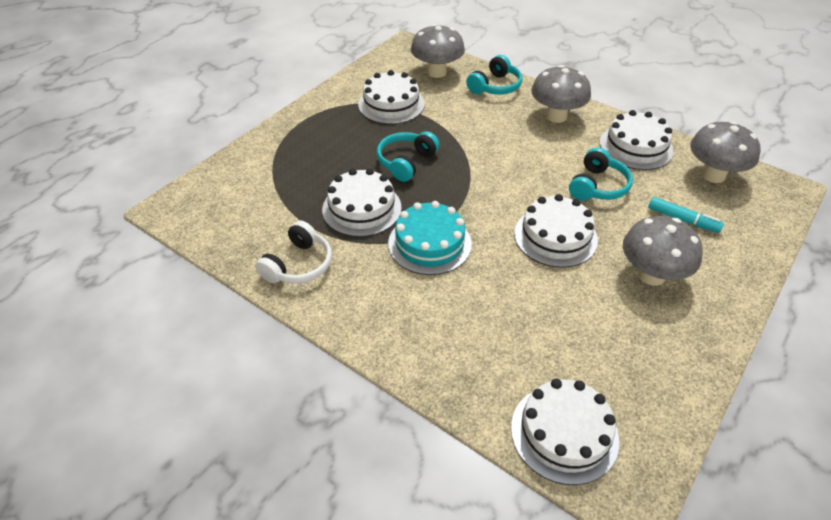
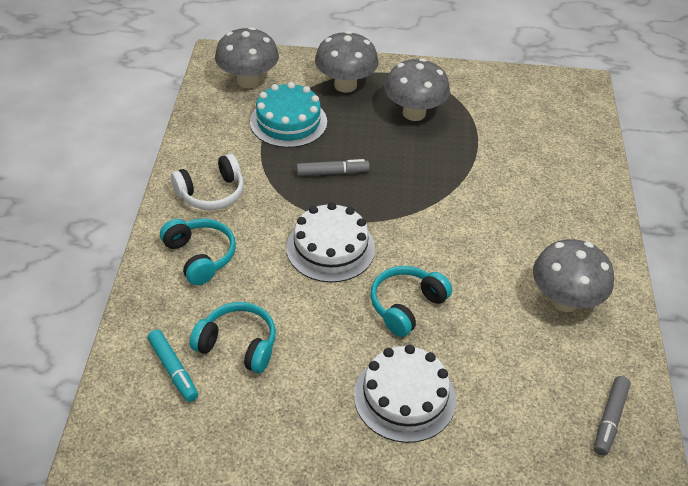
grey marker: none = 0 -> [296,159,370,176] [594,376,631,456] = 2
white cake: [322,168,402,237] [358,70,425,124] [511,379,619,485] [514,194,598,268] [600,110,674,170] = 5 -> [286,202,375,282] [354,344,456,443] = 2

